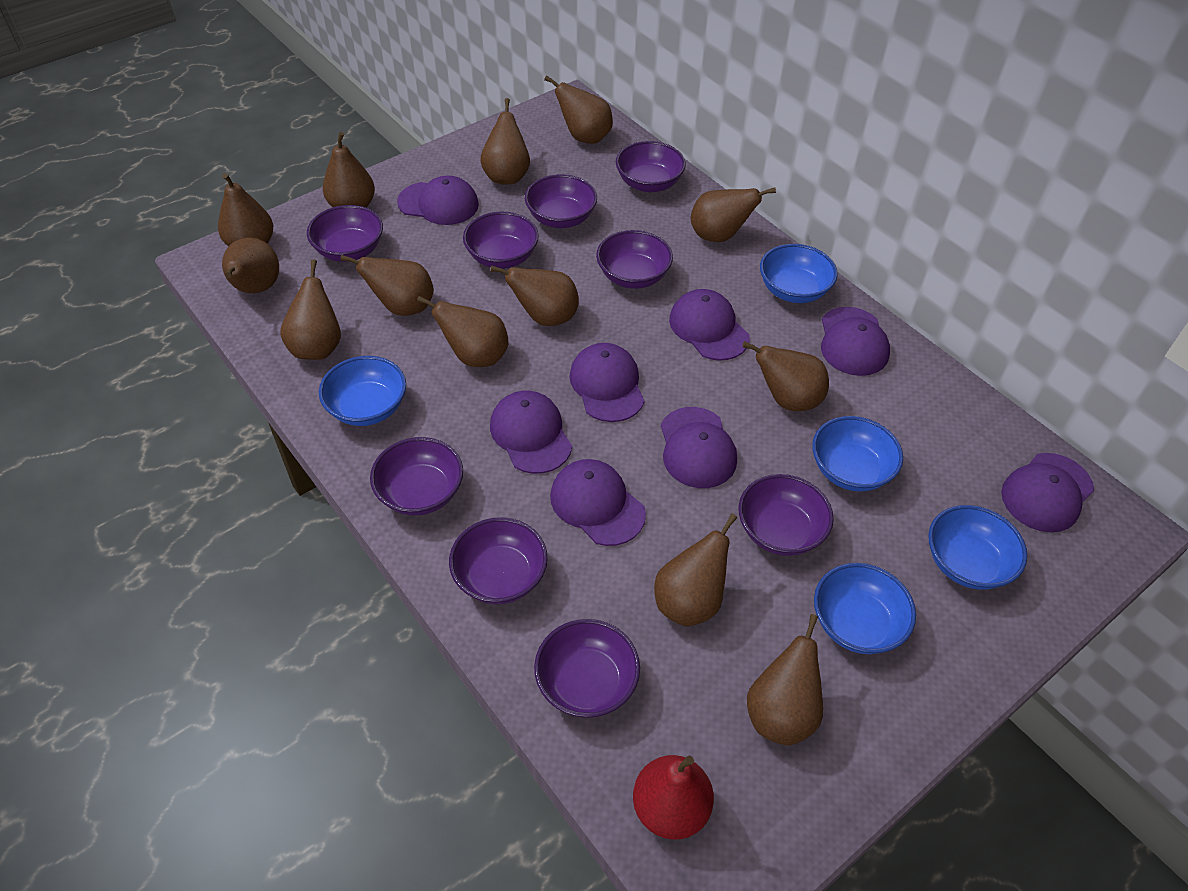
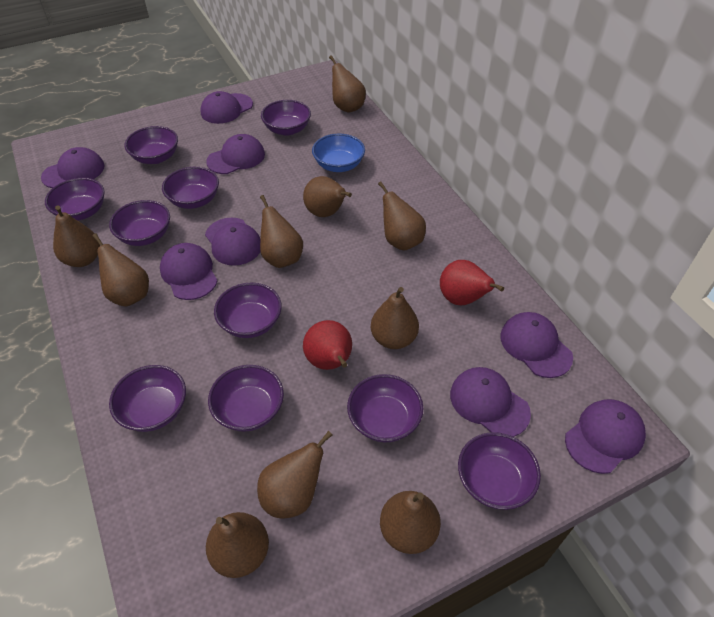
blue bowl: [319,356,406,426] [760,244,838,303] [812,416,903,491] [814,563,916,654] [928,505,1027,590] = 5 -> [312,133,365,172] = 1
brown pear: [218,173,273,247] [222,238,279,293] [280,259,341,360] [323,132,375,208] [340,255,434,316] [417,296,508,367] [480,98,530,185] [490,265,579,326] [544,75,613,144] [654,514,737,626] [691,188,776,242] [742,341,829,411] [747,614,823,745] = 13 -> [53,206,100,267] [92,233,149,307] [206,512,269,578] [257,431,332,519] [260,195,303,268] [303,176,352,217] [329,55,366,113] [371,287,419,349] [378,181,426,251] [380,491,441,554] = 10
purple bowl: [307,205,383,262] [370,437,463,515] [449,517,548,604] [463,212,539,269] [525,174,597,228] [534,619,640,718] [596,230,673,289] [616,141,686,192] [739,474,834,556] = 9 -> [45,178,105,221] [109,200,170,246] [109,365,186,432] [124,126,178,164] [162,167,219,209] [208,365,284,432] [214,282,282,338] [261,100,311,136] [347,374,424,442] [458,432,541,510] = 10
red pear: [633,755,714,840] = 1 -> [303,320,352,370] [440,260,504,305] = 2

